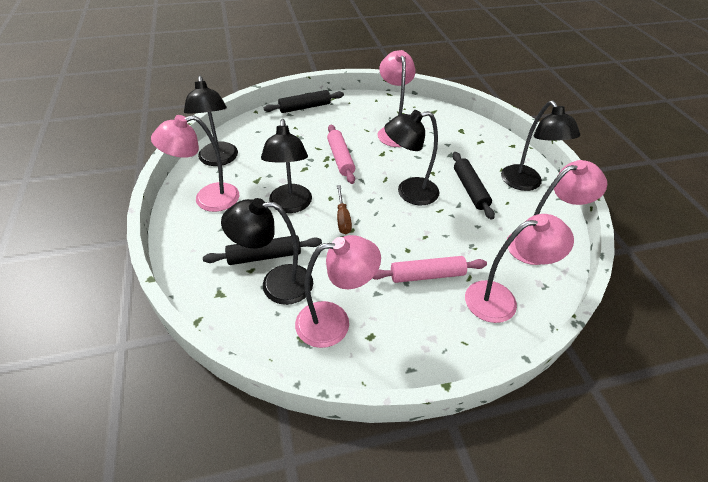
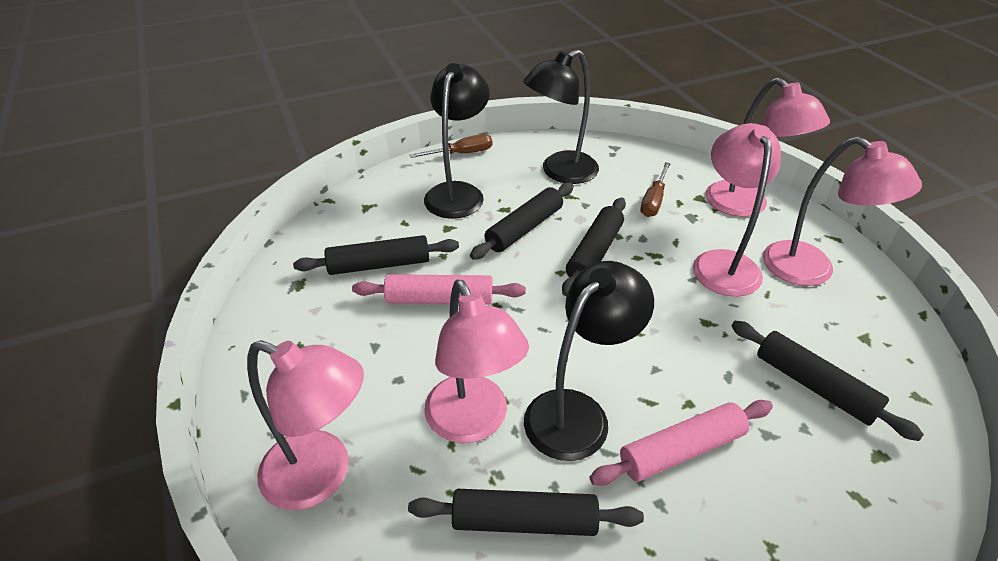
black lamp: [184,76,238,166] [221,198,313,305] [261,119,312,213] [384,110,439,205] [501,100,580,191] = 5 -> [424,63,490,219] [523,49,599,184] [524,261,654,461] = 3
black rolling pin: [203,235,322,265] [264,90,344,113] [452,152,495,220] = 3 -> [293,235,459,275] [408,489,644,536] [470,183,574,260] [562,198,626,296] [731,321,924,441] = 5
brown screwdriver: [337,185,352,234] = 1 -> [410,134,492,158] [640,162,671,217] = 2

